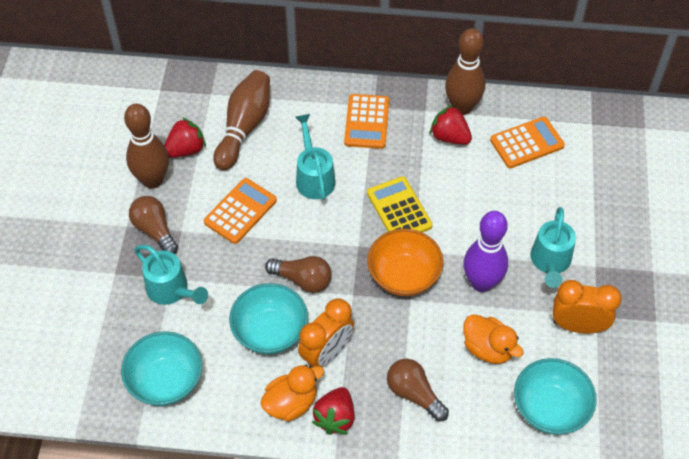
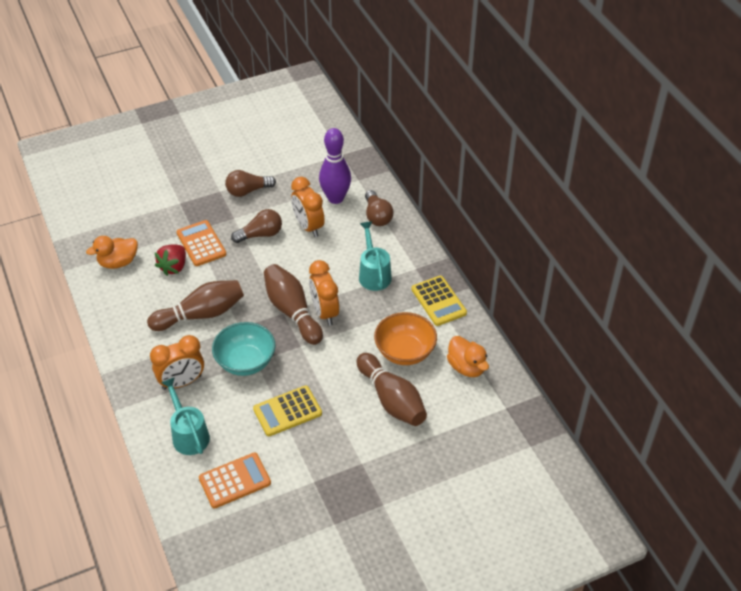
orange calculator: [204,178,277,244] [344,94,389,149] [490,117,565,168] = 3 -> [176,220,226,266] [199,453,271,508] = 2
orange clock: [298,298,354,368] [553,280,622,333] = 2 -> [150,335,204,390] [291,177,325,237] [309,260,339,325] = 3
red strawberry: [164,117,206,158] [312,387,355,435] [430,105,472,145] = 3 -> [155,244,186,276] = 1
turquoise bowl: [121,331,202,406] [229,283,308,355] [514,358,597,435] = 3 -> [212,322,275,376] = 1
turquoise watering can: [134,245,208,305] [295,114,336,200] [531,207,576,288] = 3 -> [161,377,210,455] [359,221,392,291] = 2
yellow calculator: [367,176,432,232] = 1 -> [253,386,322,436] [412,276,467,326] = 2

